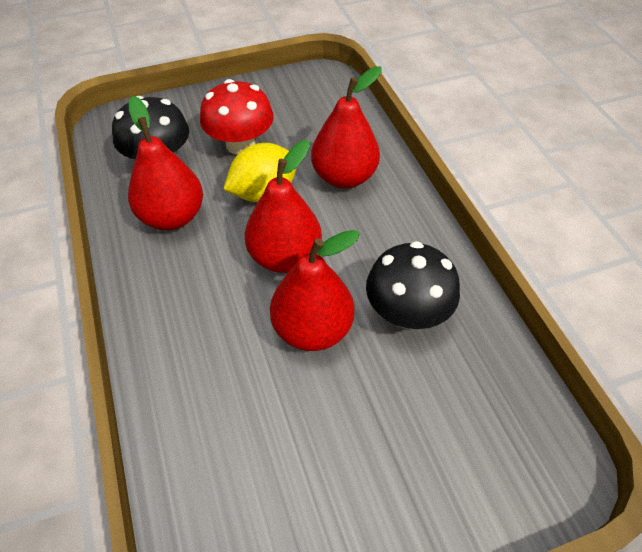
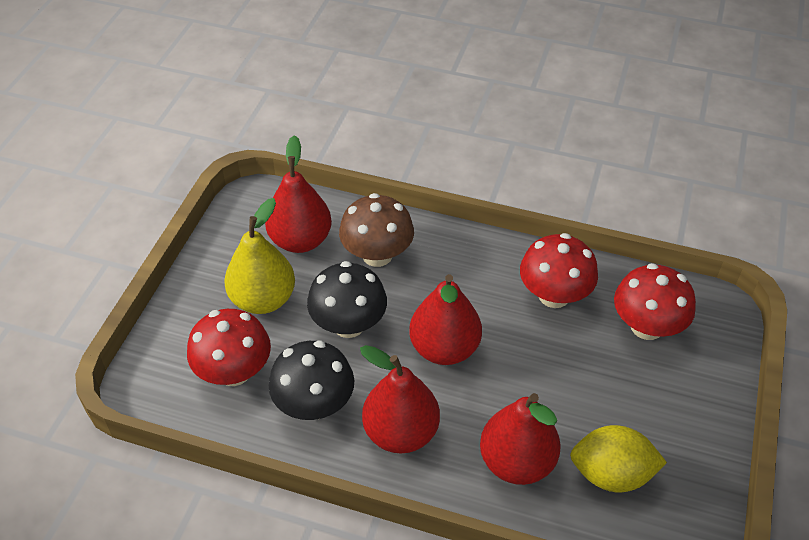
brown mushroom: none = 0 -> [339,193,414,267] = 1
red mushroom: [200,79,274,155] = 1 -> [187,309,271,386] [520,233,598,308] [614,263,696,340] = 3
yellow pear: none = 0 -> [224,198,295,314] = 1

